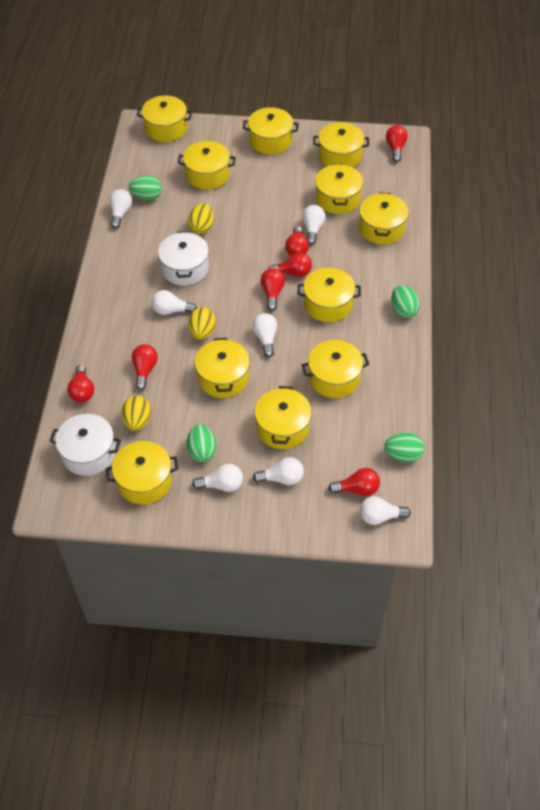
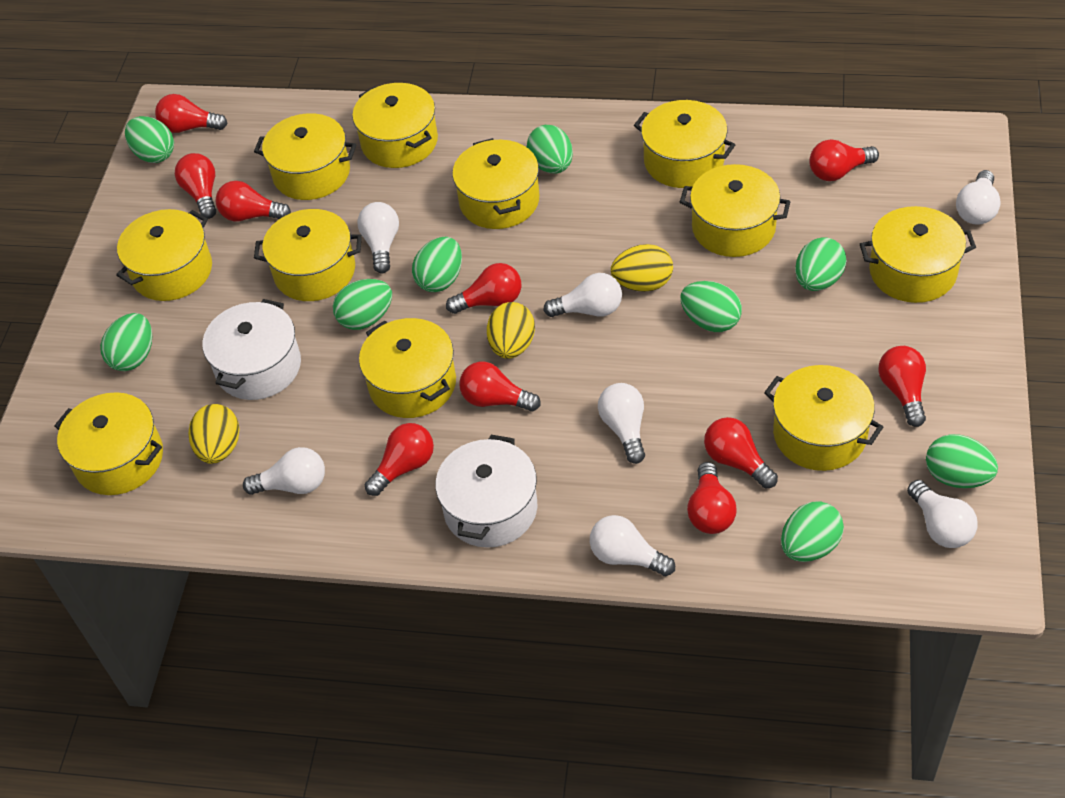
green egg: [128,175,162,200] [187,424,217,462] [384,432,424,462] [391,285,420,318] = 4 -> [100,313,152,371] [125,116,174,163] [333,279,392,330] [412,237,462,292] [527,125,573,173] [681,281,742,332] [781,501,844,562] [795,237,846,291] [926,434,998,488] = 9
red light bulb: [67,365,94,403] [132,344,158,390] [261,268,285,311] [268,253,312,277] [285,226,309,256] [328,468,380,496] [386,125,408,162] = 7 -> [155,94,228,133] [175,153,216,219] [216,181,291,221] [365,423,434,496] [446,263,521,314] [459,361,541,411] [687,462,737,534] [704,417,778,489] [809,139,879,181] [878,346,926,427] = 10

